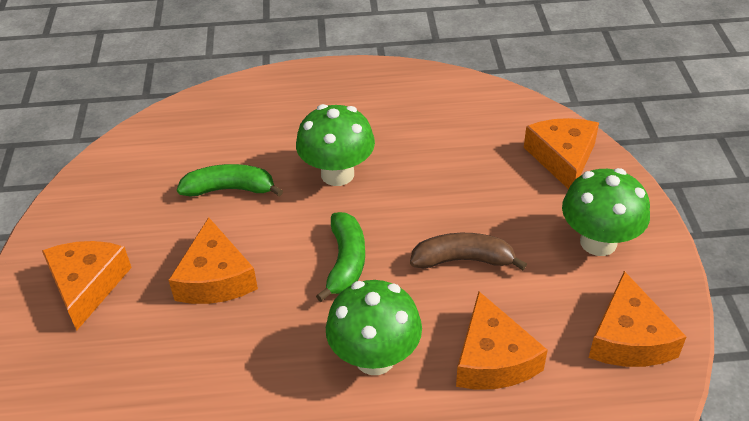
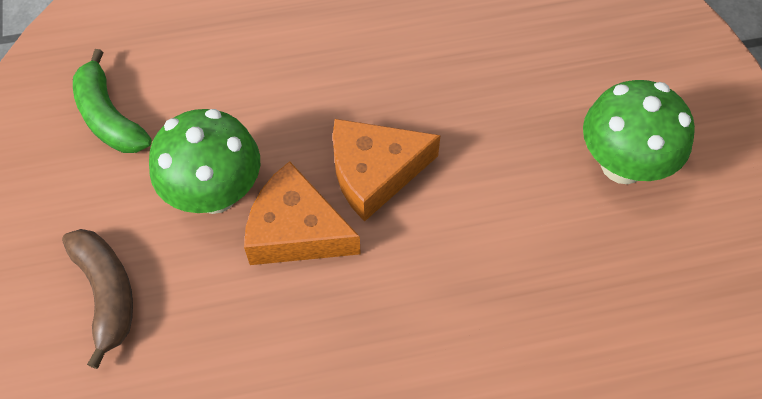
green banana: [177,164,283,197] [316,212,365,302] = 2 -> [73,49,152,153] = 1
green mushroom: [296,104,375,186] [326,280,422,375] [562,168,650,256] = 3 -> [149,109,260,214] [583,80,695,184] = 2
orange cheese: [42,241,132,331] [168,217,258,304] [456,292,548,390] [524,118,599,189] [589,271,686,367] = 5 -> [244,161,361,265] [333,119,441,222] = 2

